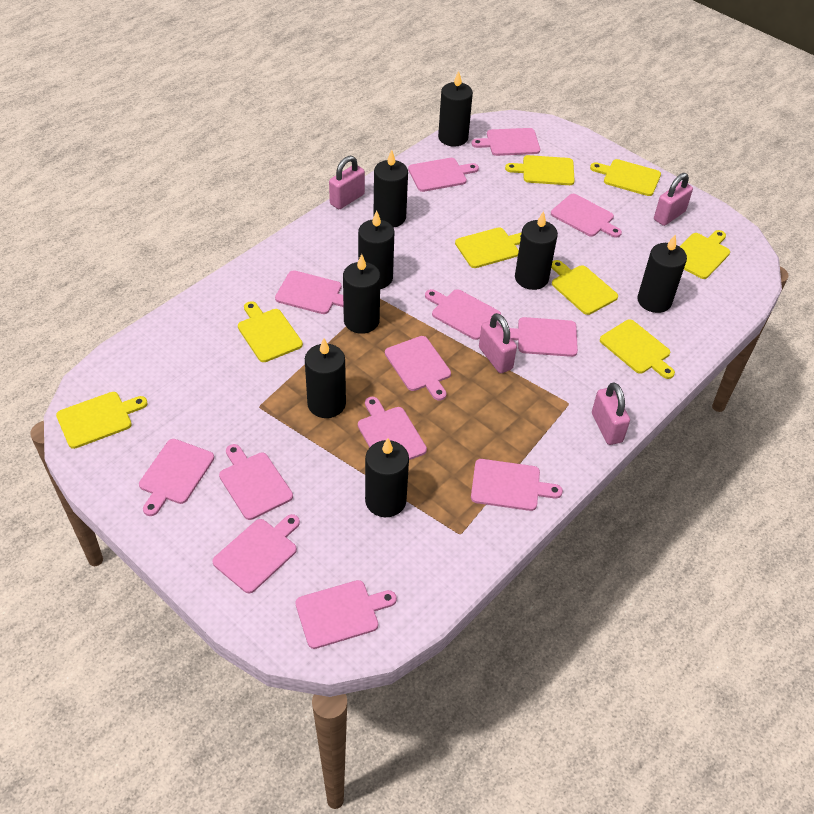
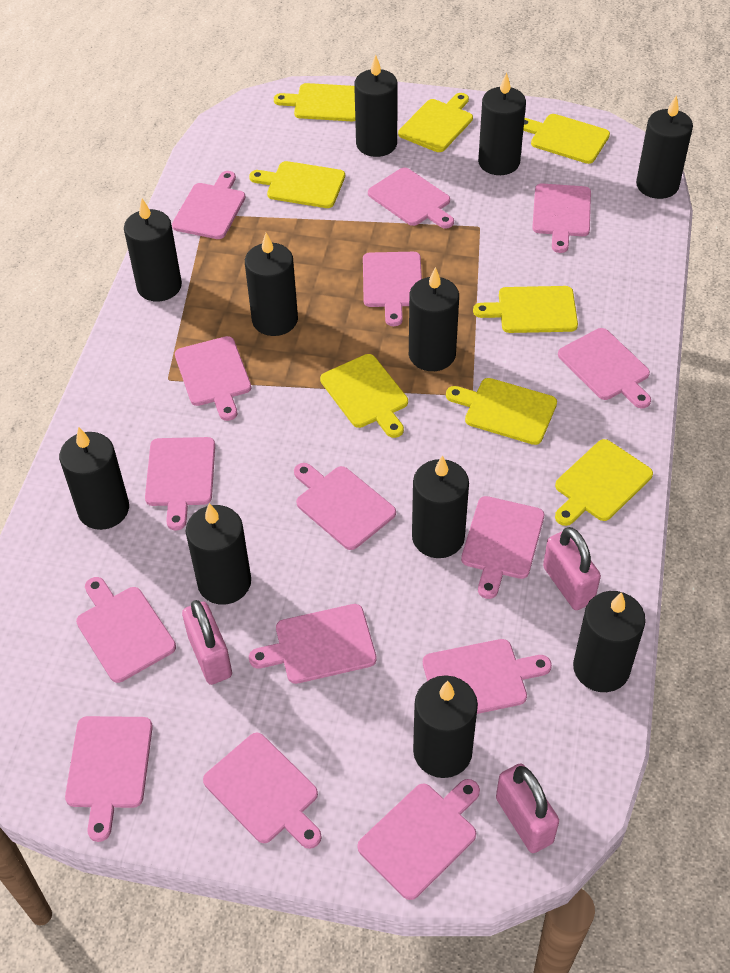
black candle: [305,339,346,418] [343,254,380,334] [358,211,395,289] [365,438,409,517] [374,150,408,228] [438,71,473,147] [515,211,558,290] [637,235,687,313] = 8 -> [59,427,129,530] [124,199,182,301] [186,503,251,605] [245,233,298,336] [354,55,398,157] [409,267,459,371] [412,455,469,558] [413,675,478,778] [478,72,526,175] [573,591,646,692] [636,95,693,199] = 11
pink cutting board: [139,439,214,516] [212,514,300,594] [219,444,293,520] [275,270,343,314] [295,580,397,649] [358,397,427,460] [385,336,451,401] [408,158,479,192] [425,289,501,340] [471,459,563,511] [472,128,540,156] [509,317,578,357] [551,194,622,238] = 13 -> [65,716,153,842] [76,577,176,683] [145,437,215,531] [172,171,246,239] [175,336,251,421] [203,733,322,849] [249,604,377,684] [294,463,396,550] [357,779,480,900] [363,252,422,326] [368,167,454,229] [423,639,552,714] [461,496,544,599] [532,183,591,253] [558,328,651,408] = 15
pink padlock: [329,156,365,209] [479,313,517,373] [592,382,630,445] [654,173,693,226] = 4 -> [182,600,232,685] [496,763,559,853] [543,527,601,610] = 3

